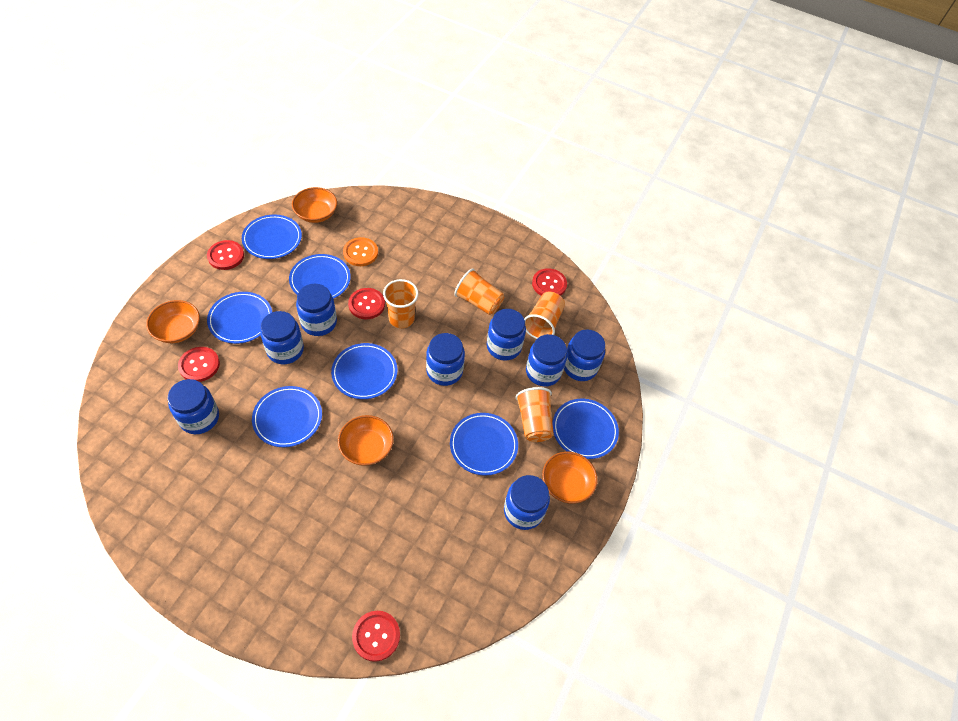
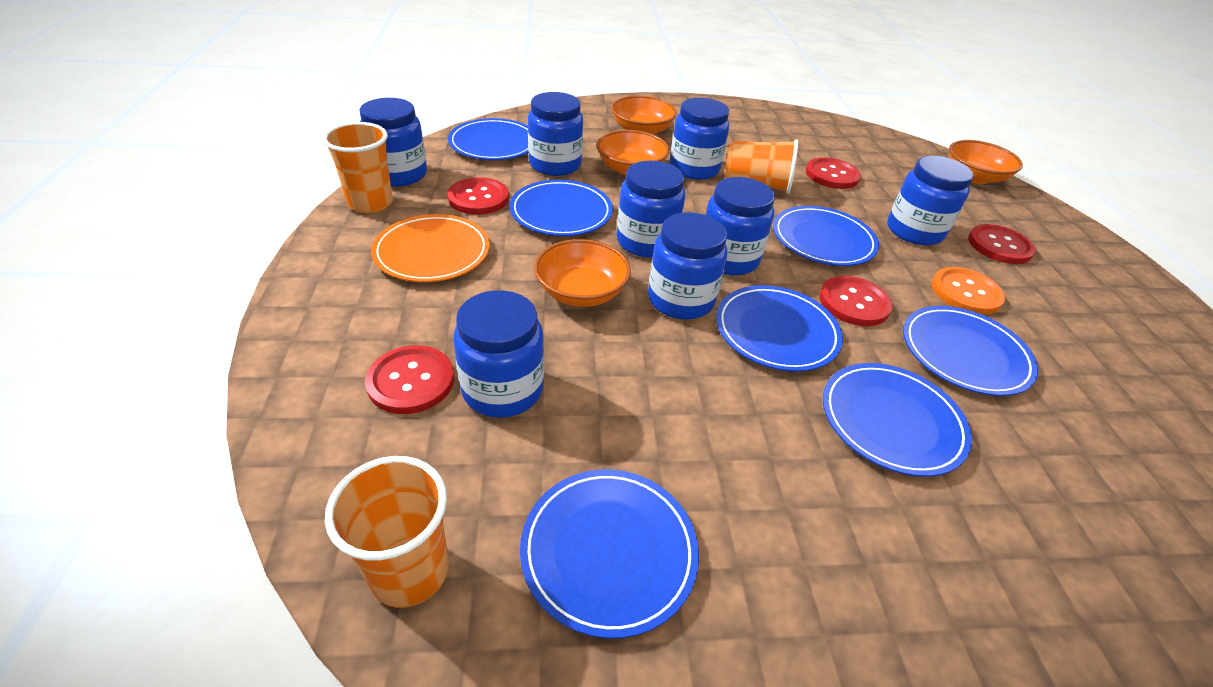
orange cup: [383,279,419,328] [454,268,504,315] [515,387,554,442] [524,292,565,339] = 4 -> [323,122,393,213] [325,456,449,608] [725,139,798,193] = 3
orange plate: none = 0 -> [371,214,490,282] = 1

